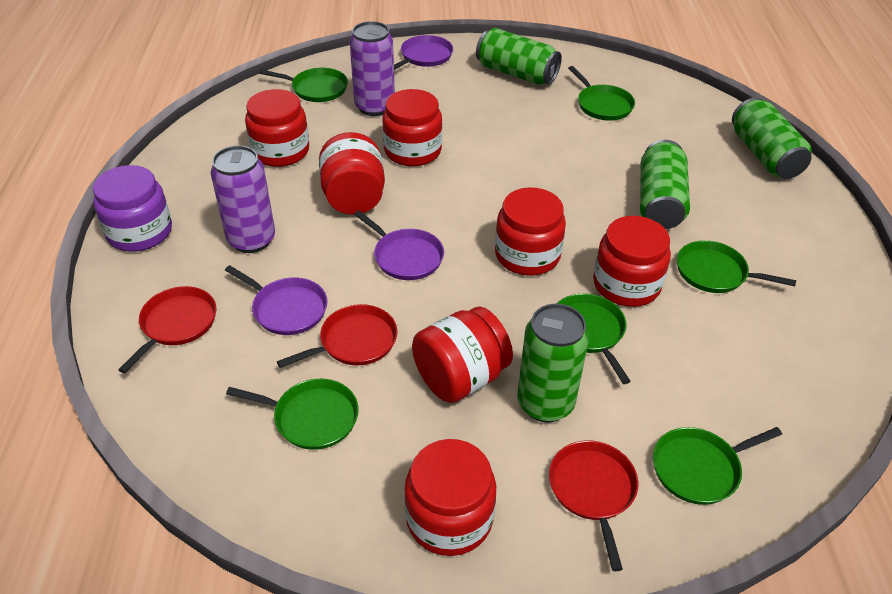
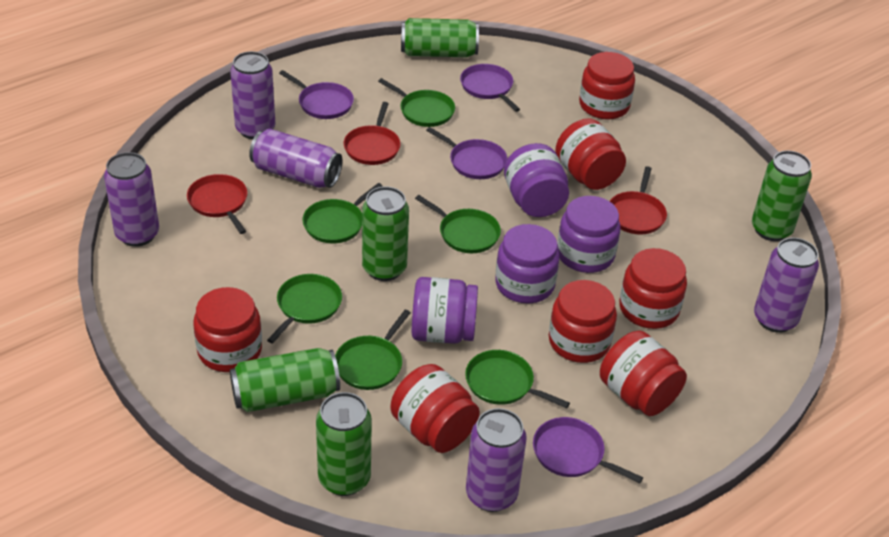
green can: [476,28,562,85] [517,304,589,422] [640,140,690,229] [732,98,812,179] = 4 -> [230,348,340,412] [316,392,372,496] [362,187,409,281] [401,18,479,57] [752,150,812,241] = 5
purple can: [211,145,275,253] [350,21,395,116] = 2 -> [104,152,159,247] [230,51,275,140] [249,129,343,188] [466,408,527,512] [754,238,819,333] = 5
purple jar: [93,165,172,252] = 1 -> [412,277,478,344] [495,224,560,303] [504,143,569,217] [557,196,620,273] = 4
purple pan: [225,265,328,335] [354,211,444,280] [394,35,453,70] = 3 -> [279,70,354,119] [426,127,507,179] [460,64,520,112] [533,417,643,483] = 4

